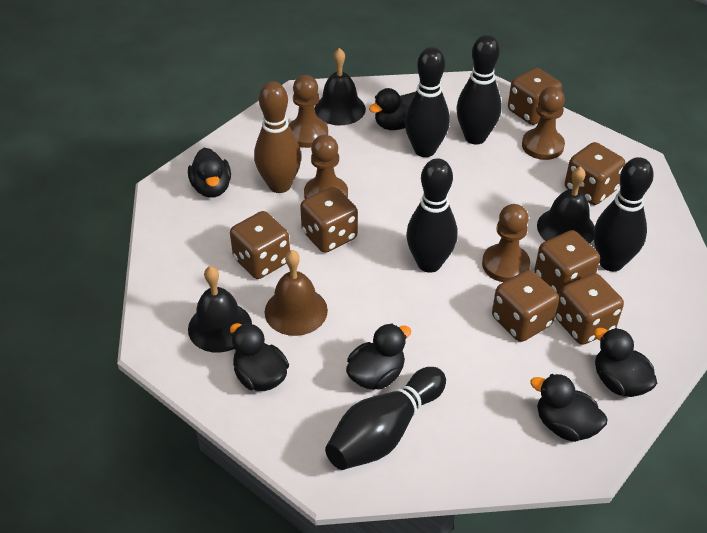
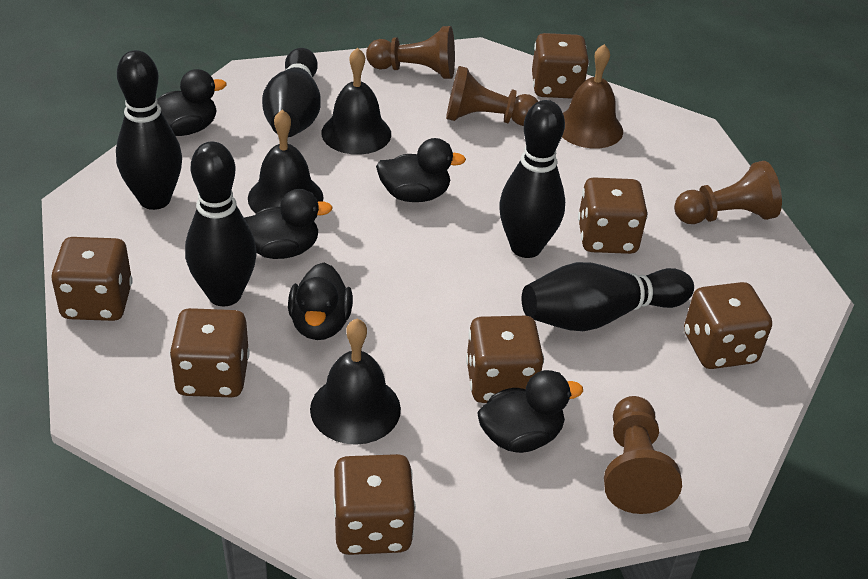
black duck: [188,148,231,198] [230,323,289,391] [346,323,412,390] [369,88,415,130] [530,374,608,442] [594,328,658,397] = 6 -> [157,69,226,136] [244,189,333,259] [288,263,353,340] [376,138,466,202] [477,370,583,453] = 5
brown bowling pin: [254,81,301,193] = 1 -> none = 0

